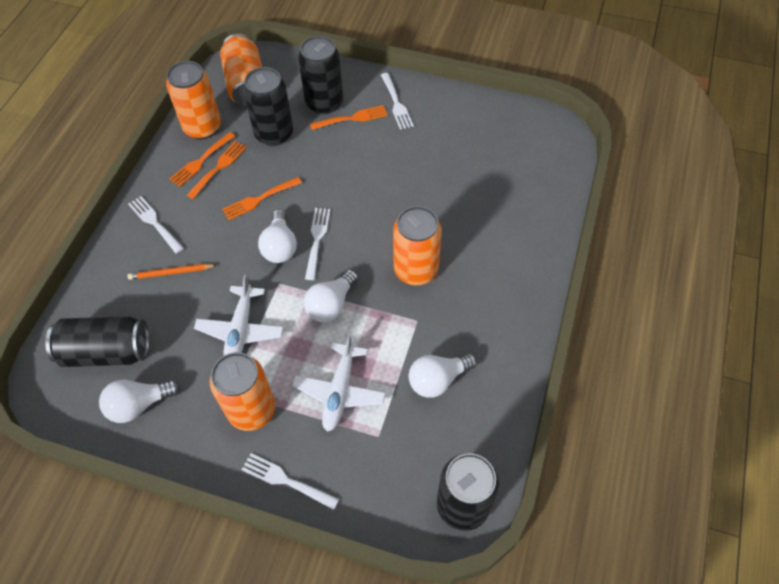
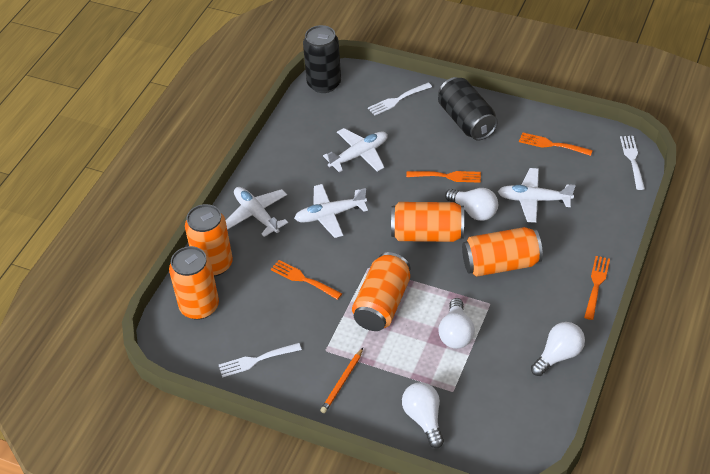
black can: [45,316,150,367] [243,67,293,146] [298,36,343,114] [437,453,499,531] = 4 -> [303,25,341,93] [438,77,498,141] = 2
orange can: [166,61,221,139] [210,352,276,431] [220,34,262,106] [393,206,442,285] = 4 -> [169,246,219,320] [185,204,233,277] [352,252,411,331] [391,202,464,242] [462,227,543,277] = 5
white fork: [128,196,184,254] [241,453,339,510] [305,208,330,280] [381,73,414,130] = 4 -> [219,343,302,378] [368,83,432,116] [620,136,645,190] = 3
white plane: [194,275,284,356] [292,334,386,432] = 2 -> [226,187,288,237] [294,184,368,238] [323,128,388,172] [498,168,575,223] = 4

